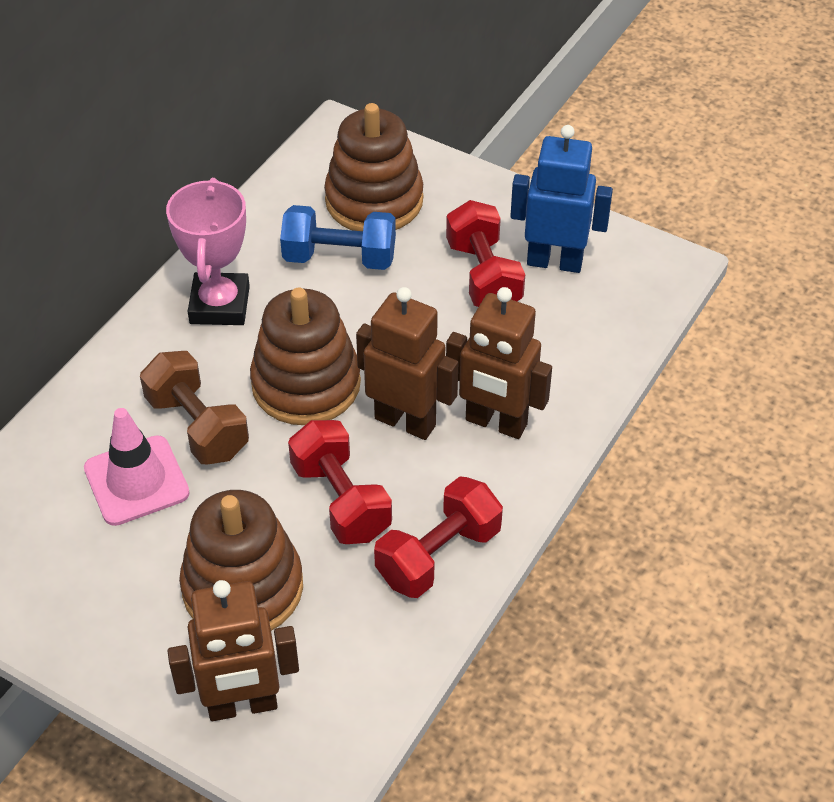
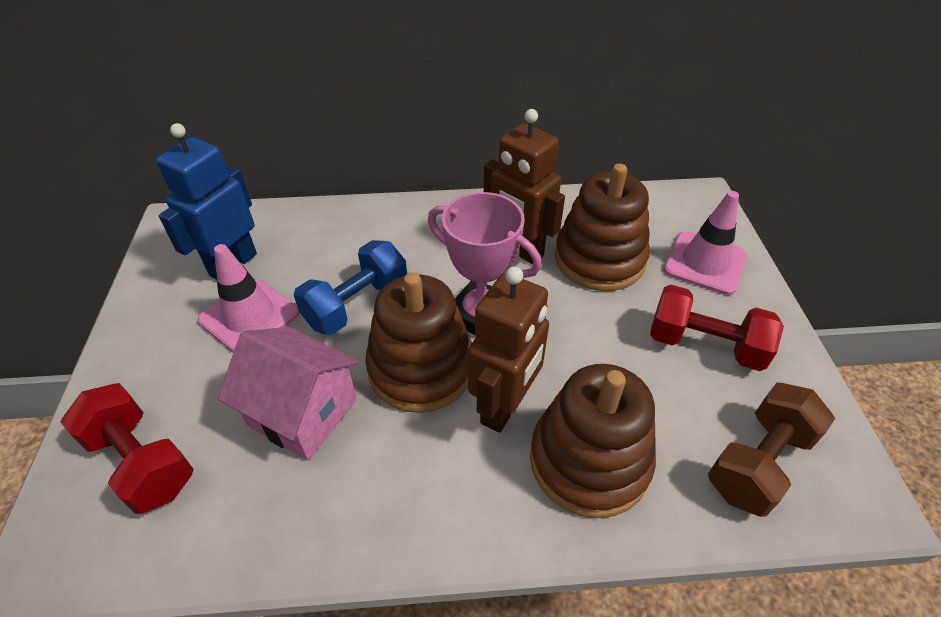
brown robot: [168,580,299,721] [356,287,458,440] [446,287,552,439] = 3 -> [468,267,549,433] [484,109,565,264] = 2
pink house: none = 0 -> [218,327,359,460] = 1
pink traffic cone: [84,408,190,526] = 1 -> [198,244,299,353] [664,191,747,295] = 2
red dumbbell: [288,420,392,544] [374,476,503,598] [446,200,525,307] = 3 -> [60,383,193,514] [650,285,784,371] = 2

